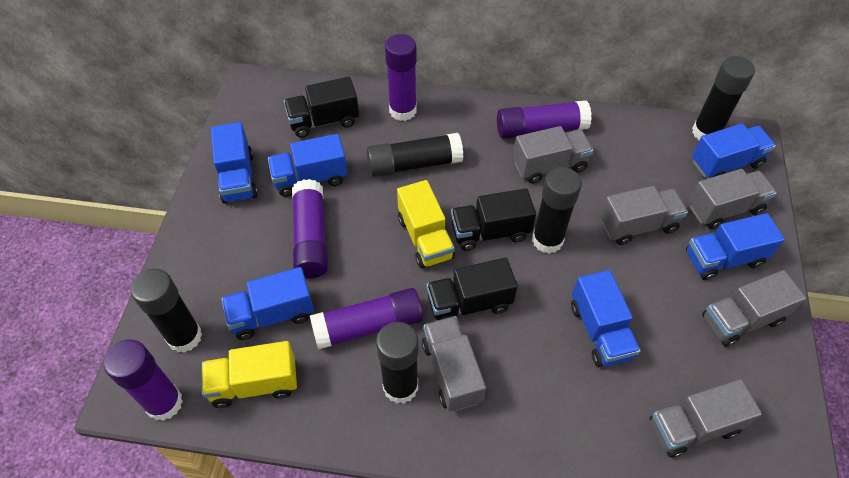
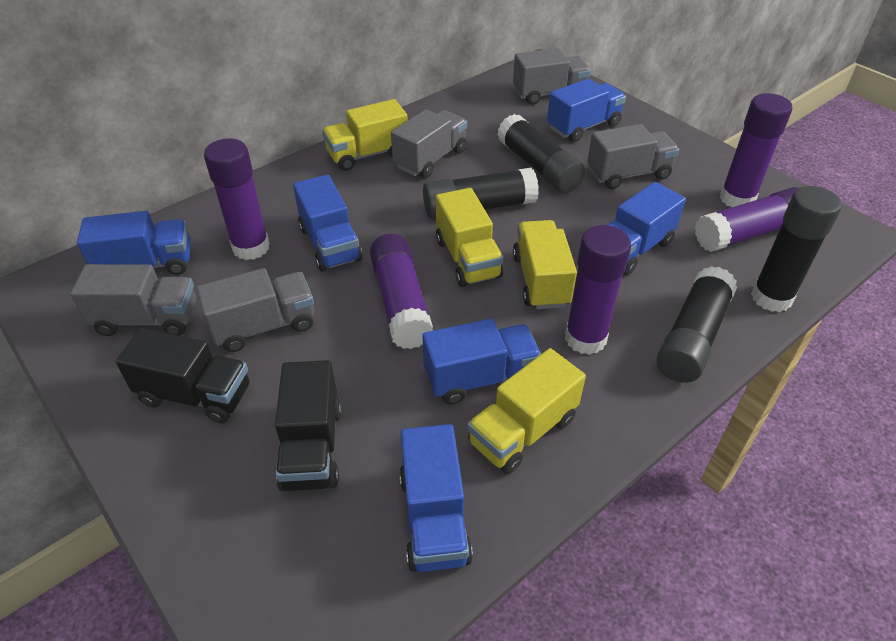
black glue stick: [130,269,202,353] [367,133,463,177] [376,322,419,404] [532,167,582,254] [692,56,755,140] = 5 -> [423,168,539,219] [497,114,586,193] [657,266,737,383] [751,186,842,312] = 4
black truck: [284,77,359,138] [427,258,518,320] [451,188,536,251] = 3 -> [116,328,250,423] [275,360,342,491] = 2
grey truck: [422,316,486,412] [513,126,594,184] [600,186,688,245] [650,379,762,458] [689,169,777,229] [702,270,806,347] = 6 -> [70,264,196,336] [197,268,314,352] [391,109,467,178] [513,48,591,105] [587,124,679,189] = 5
yellow truck: [202,341,297,408] [397,180,455,268] = 2 -> [322,99,408,171] [436,188,503,287] [467,348,586,474] [513,220,577,309] = 4

